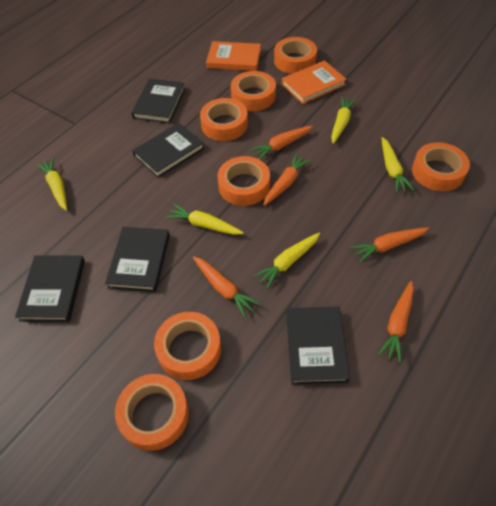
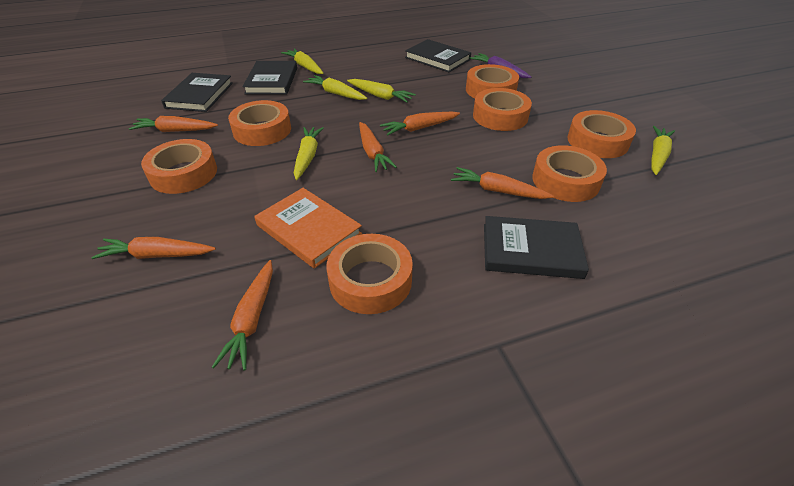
black book: [15,255,85,322] [105,227,170,292] [131,79,185,123] [132,123,204,178] [286,306,350,385] = 5 -> [161,73,233,112] [243,61,297,95] [405,39,471,72] [484,216,589,279] = 4
orange book: [206,41,261,71] [282,60,347,104] = 2 -> [254,188,362,269] = 1
orange carrot: [193,256,260,317] [250,125,313,160] [263,153,311,206] [350,228,429,263] [378,281,414,363] = 5 -> [91,237,216,259] [129,116,218,132] [212,260,273,371] [359,122,397,172] [380,112,460,136] [451,167,554,199] = 6
purple carrot: none = 0 -> [470,53,531,78] = 1

